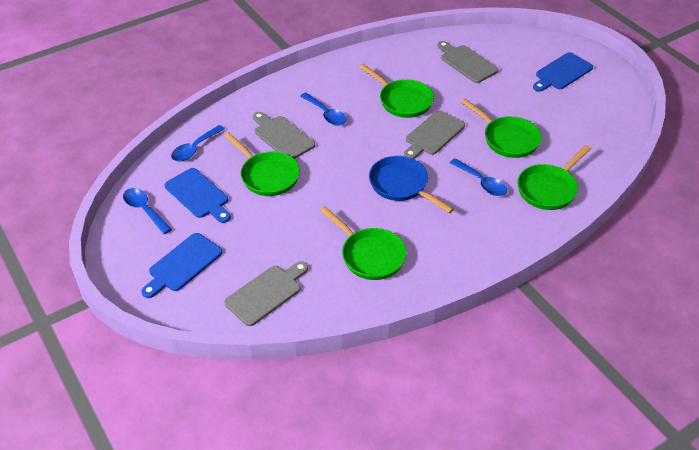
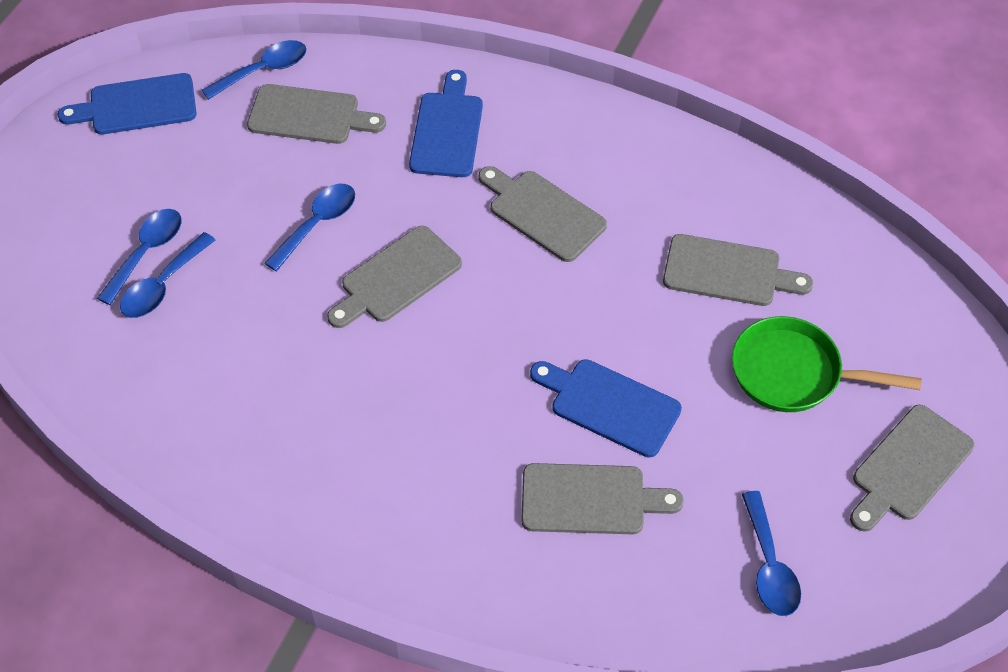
blue pan: [369,156,454,213] = 1 -> none = 0
blue spoon: [123,188,172,234] [171,125,225,161] [300,93,347,126] [450,158,507,196] = 4 -> [97,209,182,305] [120,232,215,318] [202,40,306,100] [265,184,355,271] [742,491,801,616] = 5
green pan: [224,132,300,196] [320,206,407,280] [359,64,434,118] [461,99,542,158] [517,145,591,210] = 5 -> [732,316,922,412] = 1
grey cutting board: [224,261,308,326] [253,112,315,159] [404,110,465,159] [438,41,499,83] = 4 -> [247,84,386,144] [327,226,462,328] [478,166,607,262] [521,463,684,534] [663,234,813,306] [850,405,974,532] = 6

